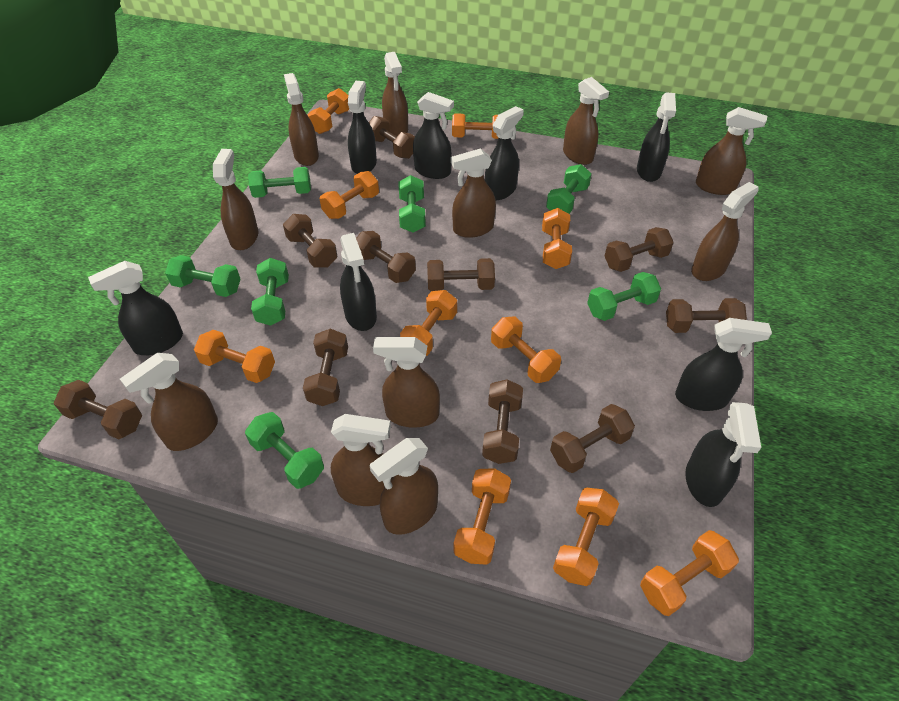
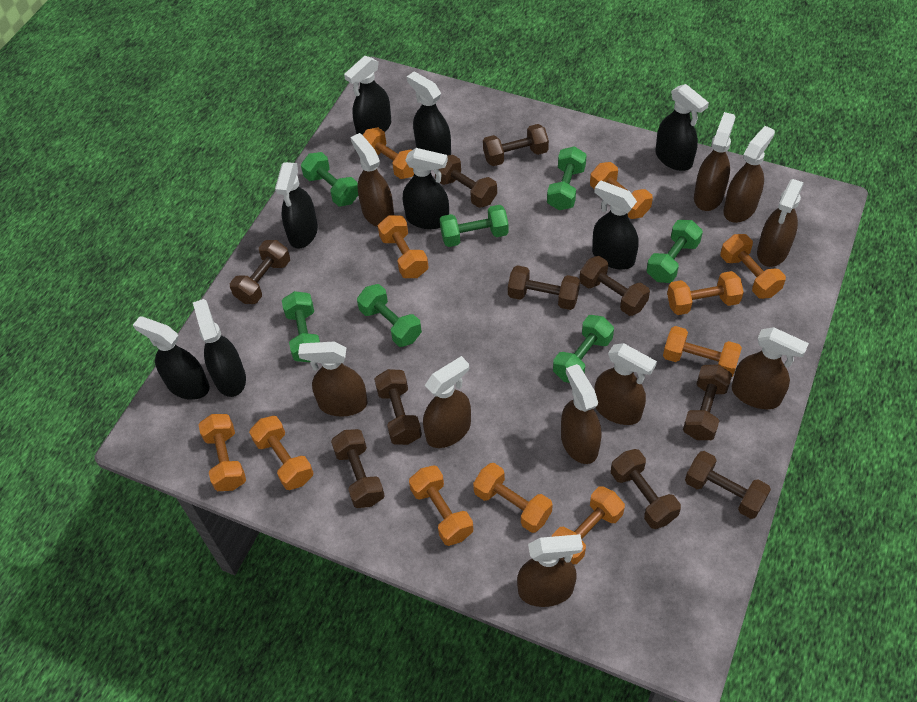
brown spray bottle: [120,353,218,451] [213,149,258,250] [284,73,319,166] [331,414,391,506] [370,438,438,535] [373,337,440,428] [382,52,408,136] [451,148,496,238] [563,77,609,165] [691,182,759,281] [696,107,767,195] = 11 -> [298,341,368,417] [351,133,394,227] [423,356,471,448] [517,534,583,607] [561,364,602,464] [594,343,657,425] [694,112,736,211] [723,126,775,223] [731,327,809,409] [757,179,804,267] = 10
orange dumbbell: [194,330,275,383] [307,88,349,134] [320,171,379,219] [400,290,457,356] [452,113,498,139] [453,468,511,565] [491,317,561,383] [542,208,572,269] [553,488,619,586] [640,530,739,616] = 10 -> [198,414,246,491] [249,416,314,490] [363,128,414,179] [378,215,429,278] [409,465,473,546] [473,463,553,533] [552,486,625,564] [590,162,653,219] [663,326,742,377] [667,271,744,315] [721,234,786,299] = 11

